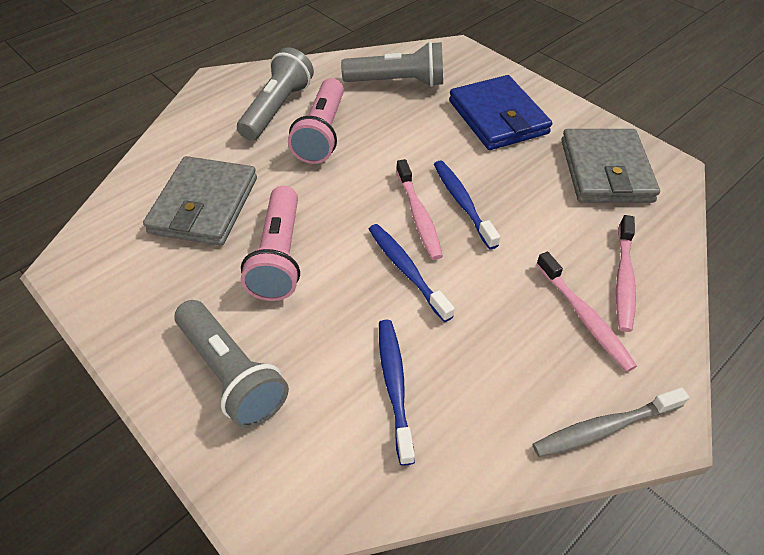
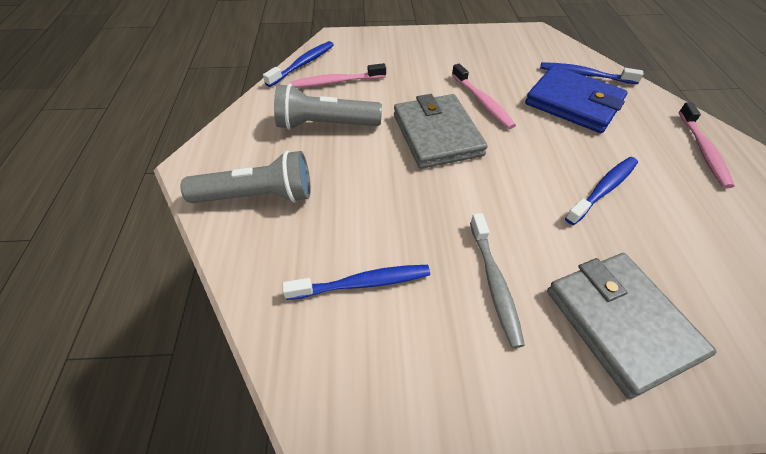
blue toothbrush: [369,224,455,322] [379,320,415,466] [434,161,500,249] = 3 -> [263,41,334,87] [282,265,430,300] [540,62,644,84] [565,157,638,225] = 4
grey flashlight: [175,300,289,428] [237,47,314,141] [341,41,443,87] = 3 -> [180,151,311,203] [274,84,382,130] = 2
pink flashlight: [241,186,300,301] [288,78,344,164] = 2 -> none = 0

